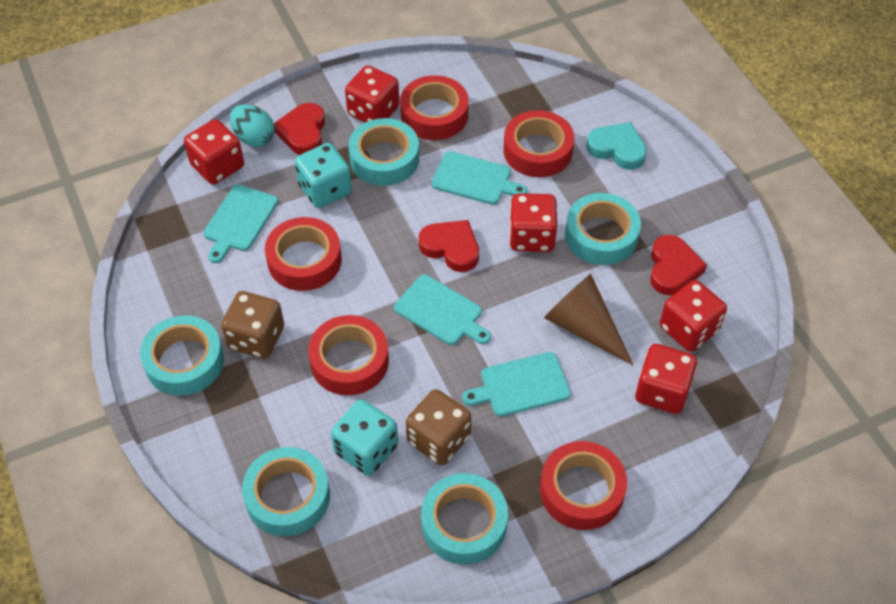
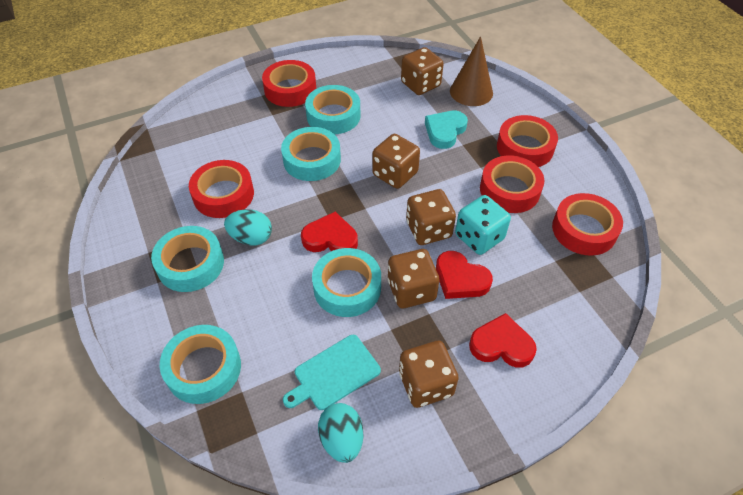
brown dice: [221,291,284,359] [406,389,471,465] = 2 -> [372,134,420,189] [388,249,439,308] [399,341,459,408] [401,47,444,95] [406,189,456,245] = 5
red dice: [184,119,244,185] [345,65,399,122] [509,193,557,252] [635,344,697,414] [660,280,727,352] = 5 -> none = 0
turquoise cutting board: [203,184,278,263] [394,275,491,345] [431,151,527,205] [462,352,571,417] = 4 -> [283,335,381,410] = 1
turquoise dice: [294,143,352,208] [331,399,398,476] = 2 -> [455,195,511,255] = 1
turquoise egg: [230,105,275,147] = 1 -> [224,209,272,245] [318,403,363,463] = 2

